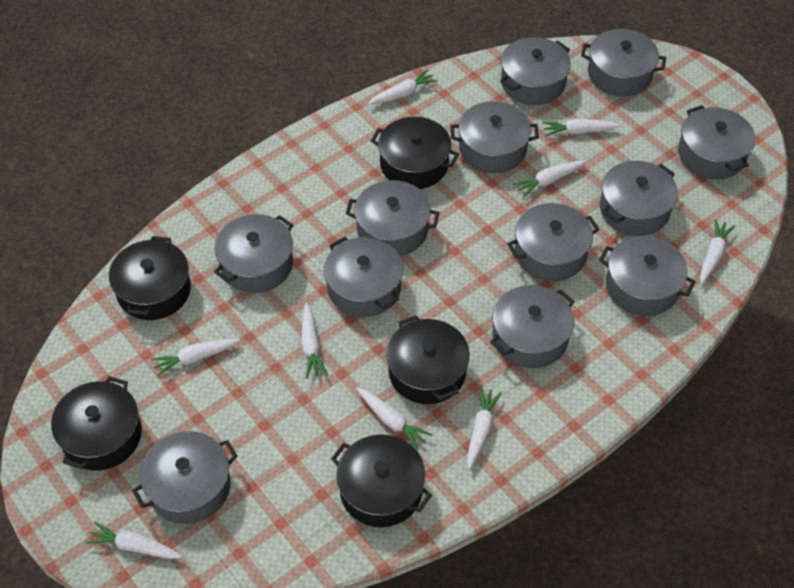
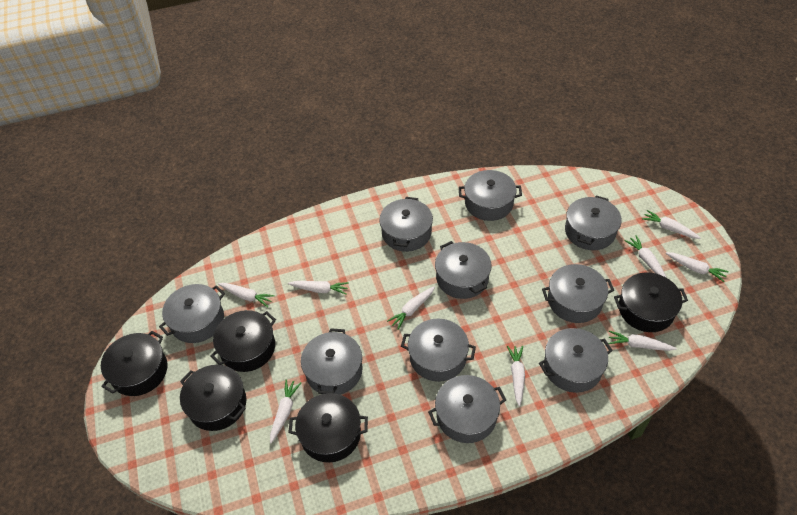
grey pot: [132,431,238,524] [214,214,293,293] [324,237,403,317] [346,180,440,256] [450,101,539,173] [490,285,574,368] [500,37,571,105] [507,203,600,281] [581,29,666,96] [599,236,696,316] [600,161,678,236] [678,105,755,180] = 12 -> [159,284,225,343] [301,328,362,395] [379,197,433,252] [401,319,476,382] [428,375,506,443] [435,241,492,299] [459,170,522,221] [539,328,613,393] [542,264,614,323] [565,195,622,250] = 10

